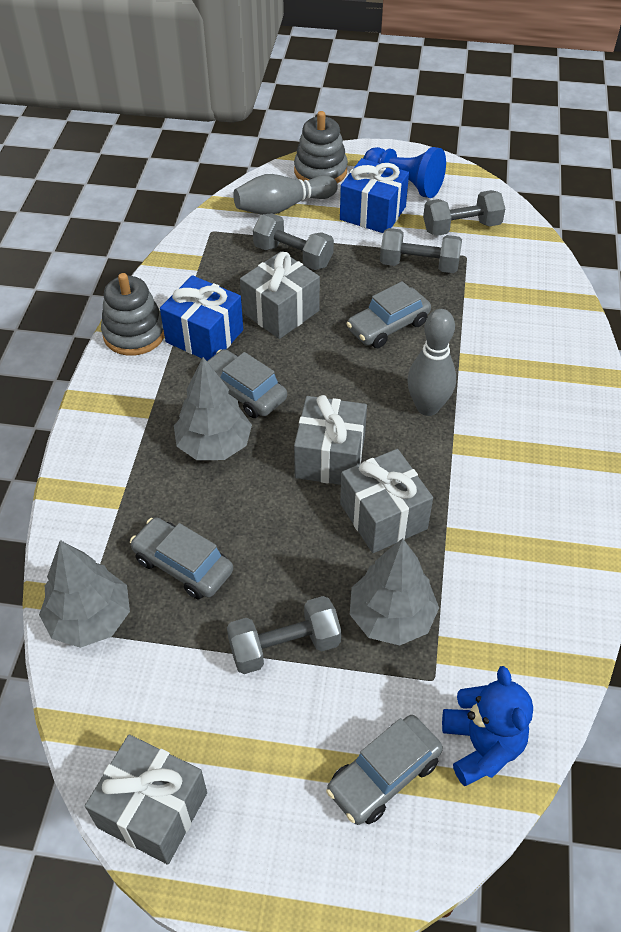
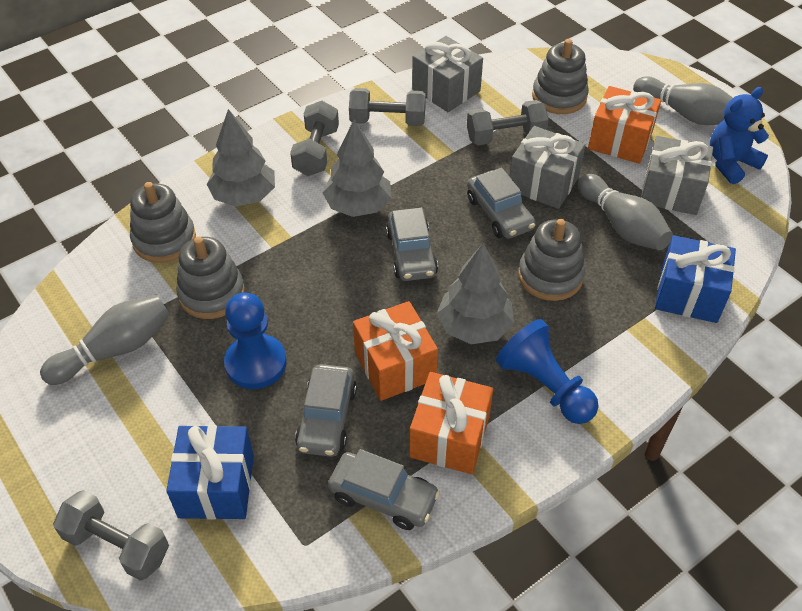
blue pawn: [363,147,446,198] = 1 -> [224,292,287,389] [496,319,599,424] = 2
grey bowling pin: [233,174,338,215] [407,309,456,416] = 2 -> [40,295,169,385] [578,174,673,250] [633,76,733,125] = 3
grey gift: [85,734,207,865] [240,251,320,339] [294,395,367,485] [340,449,433,553] = 4 -> [412,36,483,112] [509,126,586,209] [641,136,713,215] = 3
grey stacking toy: [101,273,164,356] [294,111,348,184] = 2 -> [130,182,196,263] [176,237,245,319] [518,219,585,301] [532,39,589,114] = 4
orange gift: none = 0 -> [353,301,438,401] [409,372,493,474] [588,86,661,164] = 3

